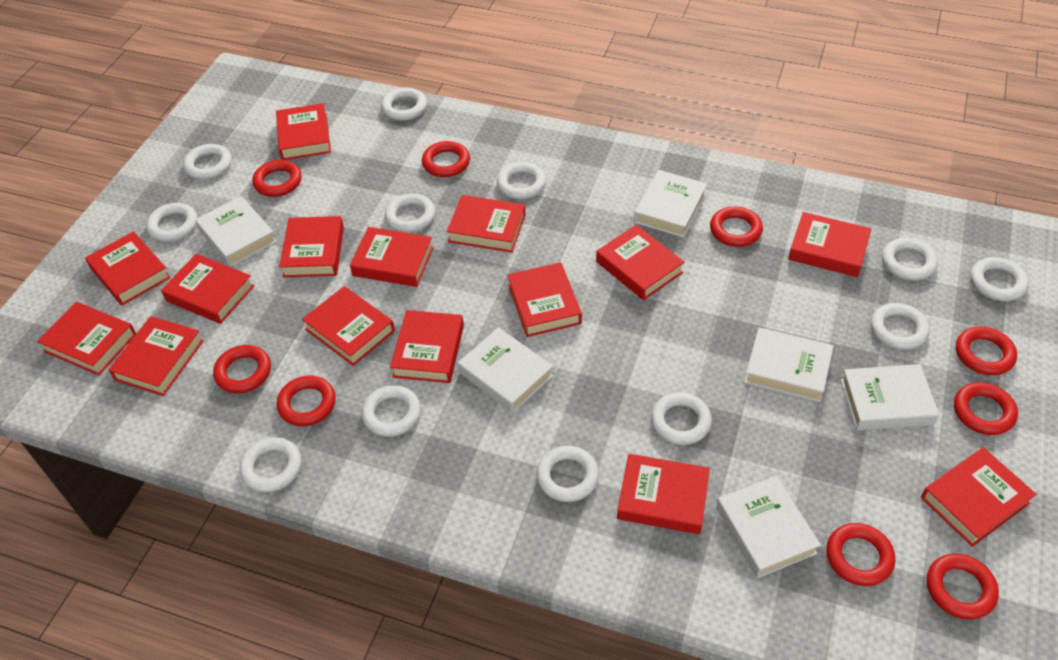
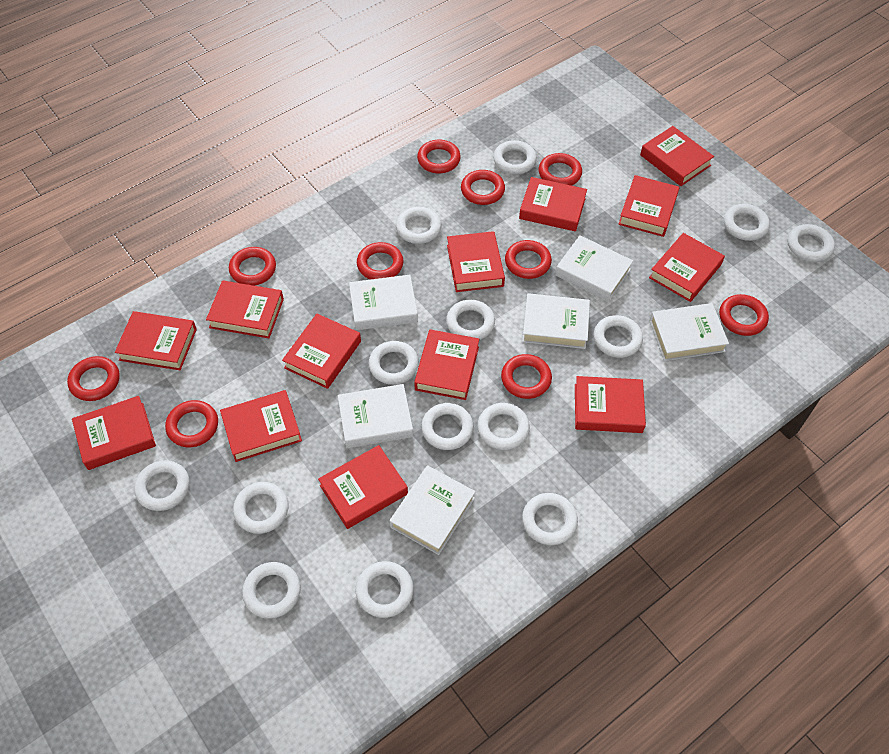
red book: [37,302,136,376] [85,231,171,306] [109,316,204,396] [161,254,254,324] [276,103,331,160] [279,216,344,278] [302,286,395,366] [350,227,433,287] [390,310,464,383] [447,195,526,252] [507,262,582,337] [596,225,685,300] [617,454,710,534] [788,212,871,277] [921,447,1036,547] = 15 -> [72,396,156,470] [115,311,197,370] [206,280,284,338] [220,390,302,462] [282,314,361,389] [318,445,408,529] [414,329,479,400] [447,231,505,292] [519,177,587,231] [575,376,646,433] [618,175,679,237] [640,126,714,186] [649,233,725,302] = 13
red ring: [213,345,271,393] [252,160,302,197] [277,376,336,426] [422,141,470,177] [710,206,763,247] [826,523,895,586] [927,554,999,619] [954,382,1018,435] [956,326,1017,375] = 9 -> [67,356,120,401] [165,400,218,447] [229,247,276,286] [357,242,404,280] [417,140,461,173] [461,170,505,205] [501,354,552,399] [505,240,552,279] [539,153,582,186] [719,294,769,336] = 10
white ring: [146,203,198,242] [183,144,232,180] [240,437,302,492] [362,385,421,437] [381,87,427,121] [385,194,435,233] [497,162,546,199] [536,446,599,502] [651,392,712,445] [871,303,930,350] [882,238,938,281] [970,257,1029,301] = 12 -> [134,460,190,511] [233,482,289,534] [242,562,301,619] [356,561,414,618] [369,341,419,385] [396,207,441,244] [421,403,474,450] [446,300,495,340] [477,403,530,450] [493,140,537,174] [522,493,578,545] [594,315,643,358] [724,204,770,241] [788,224,835,262] = 14

